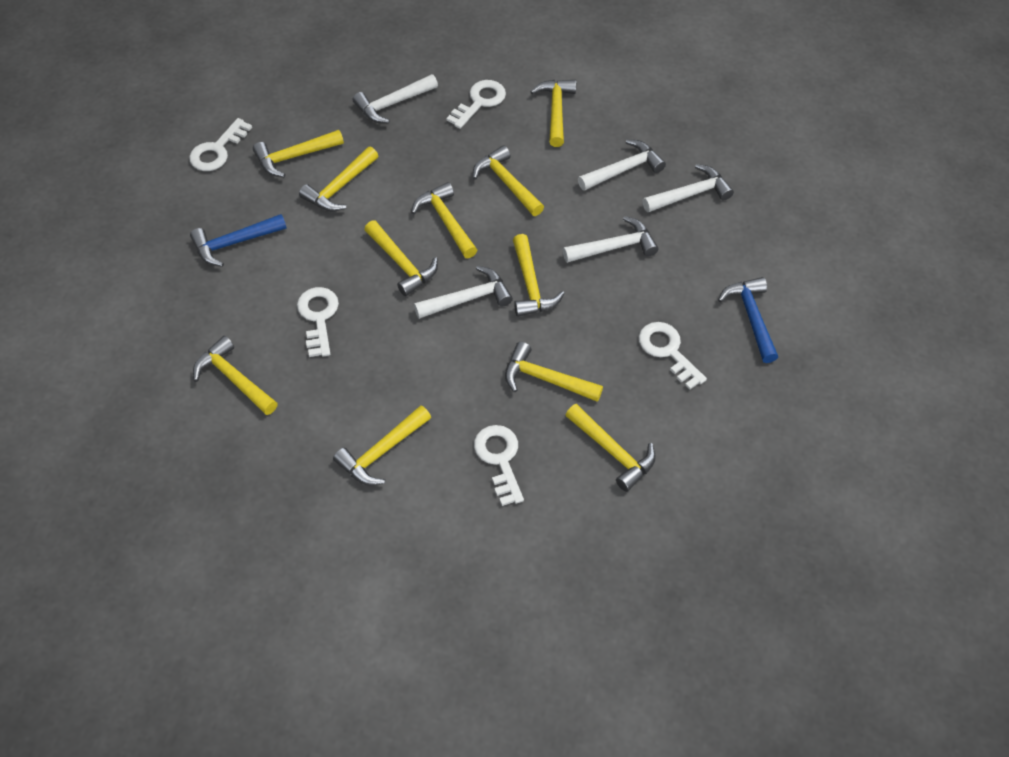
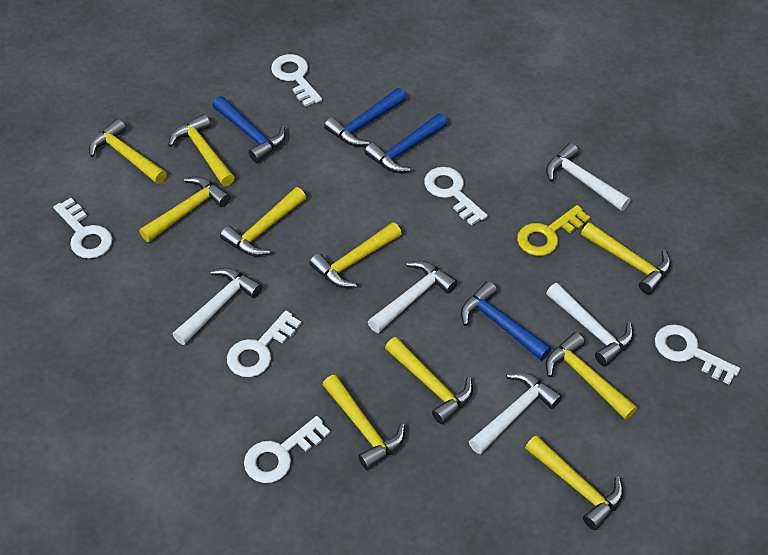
blue hammer: [190,214,287,267] [718,277,778,363] = 2 -> [212,96,286,163] [324,88,406,146] [365,113,448,173] [461,281,552,361] = 4
white key: [189,118,252,171] [297,287,339,357] [446,80,506,129] [474,425,524,506] [639,322,707,390] = 5 -> [53,198,112,259] [227,311,301,377] [244,416,330,483] [271,54,322,107] [424,167,488,226] [655,324,740,385] = 6
yellow hammer: [193,336,278,415] [253,130,344,177] [299,147,378,212] [333,405,431,485] [364,220,438,296] [411,182,477,258] [473,145,544,216] [505,342,603,402] [513,234,565,317] [530,80,576,147] [565,404,656,492] = 11 -> [89,119,167,184] [139,176,230,242] [168,114,235,186] [220,187,306,256] [309,222,402,288] [322,374,405,470] [385,337,473,424] [525,435,623,530] [545,332,637,420] [581,222,671,294] = 10
yellow key: none = 0 -> [517,205,590,256] = 1

